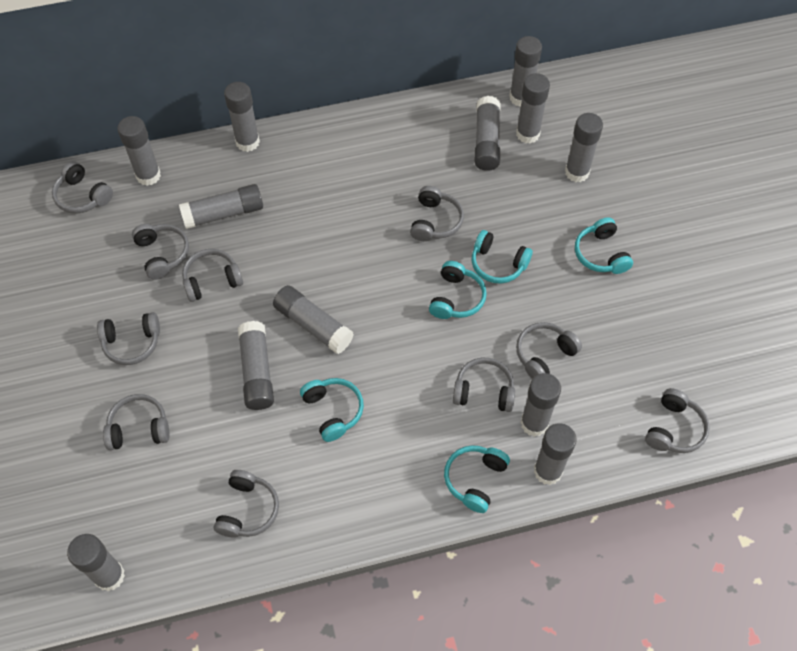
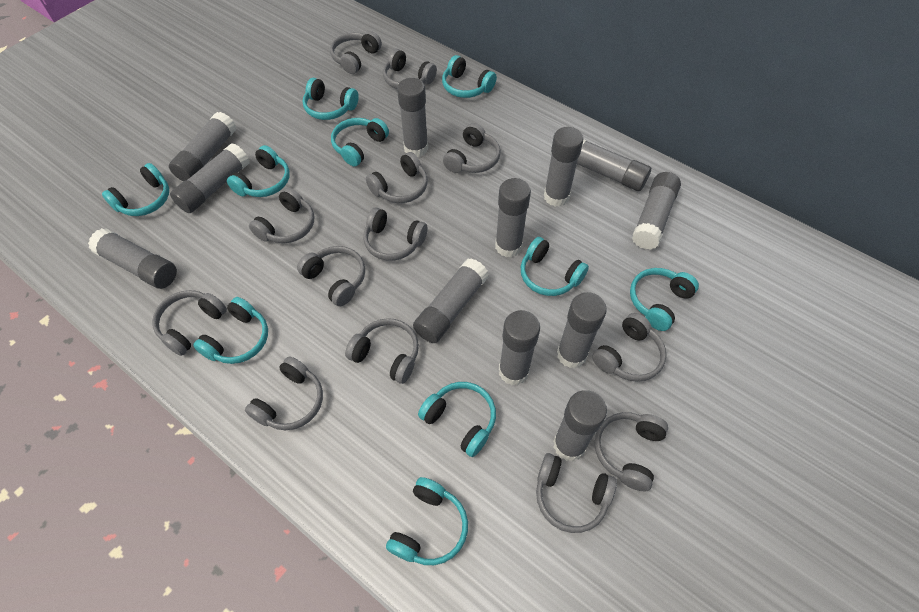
grey headphones: [52,161,113,213] [97,312,160,365] [103,394,169,450] [132,224,189,280] [182,249,243,302] [214,470,279,537] [410,186,464,241] [453,358,515,412] [516,322,582,379] [645,388,710,453] = 10 -> [152,290,227,356] [245,356,323,430] [249,187,314,243] [297,246,365,306] [330,31,382,74] [345,318,419,384] [363,207,427,261] [366,152,428,203] [383,49,437,89] [443,123,501,173] [536,453,617,533] [592,313,666,382] [595,412,668,492] = 13
turquoise headphones: [300,378,364,442] [429,261,487,319] [444,445,510,513] [472,230,533,283] [575,217,633,274] = 5 -> [102,163,169,216] [193,297,268,364] [227,145,290,197] [303,78,359,120] [331,118,389,167] [386,477,468,565] [418,382,496,457] [442,55,497,98] [521,237,589,296] [630,268,699,331] = 10

